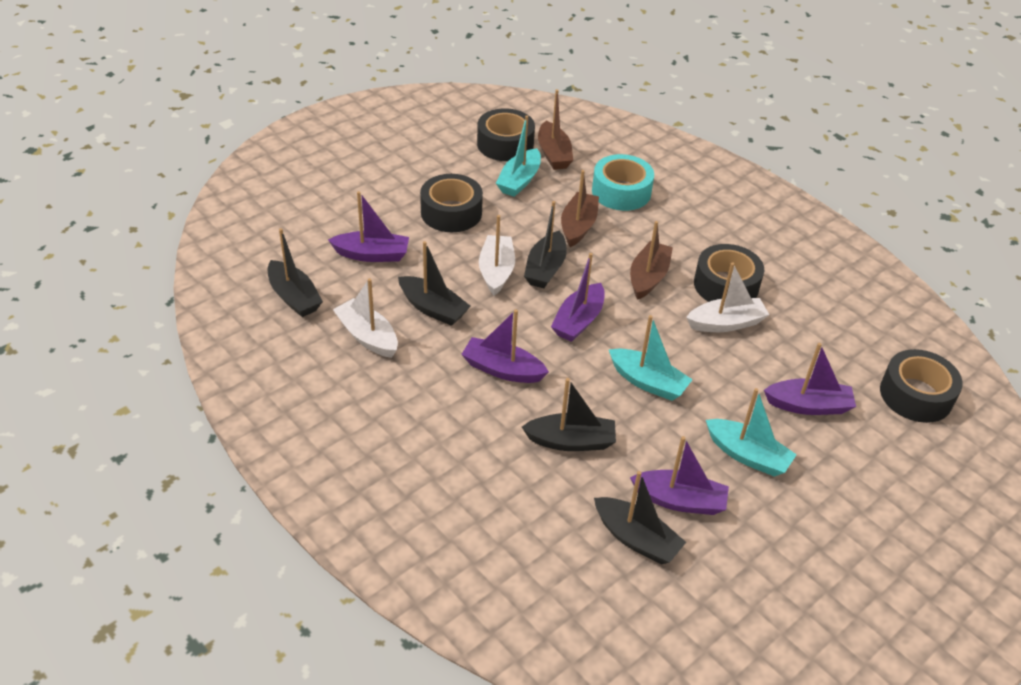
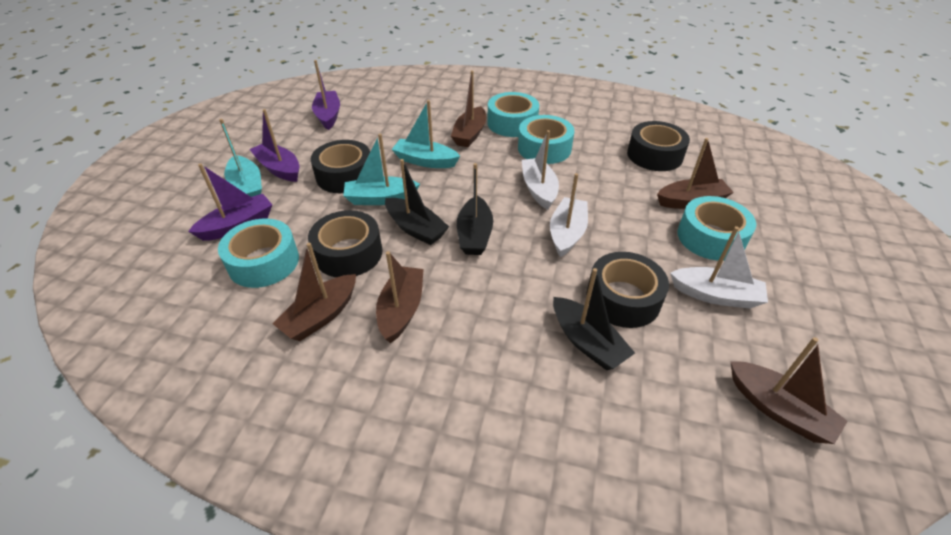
black boat: [268,228,323,317] [398,241,471,326] [522,378,616,451] [524,201,567,288] [594,471,686,565] = 5 -> [385,159,449,245] [457,163,493,255] [553,268,635,370] = 3
brown boat: [538,89,573,170] [561,170,599,247] [630,221,673,300] = 3 -> [272,243,356,341] [376,251,424,343] [451,70,486,147] [657,138,734,209] [730,337,848,444] = 5
purple boat: [328,191,409,262] [461,310,549,383] [551,253,605,342] [630,436,729,515] [764,343,856,415] = 5 -> [188,163,272,241] [249,109,299,182] [312,60,340,130] = 3
turquoise tape: [592,154,654,211] = 1 -> [218,219,299,288] [487,92,539,137] [518,115,574,164] [677,196,756,261] = 4

